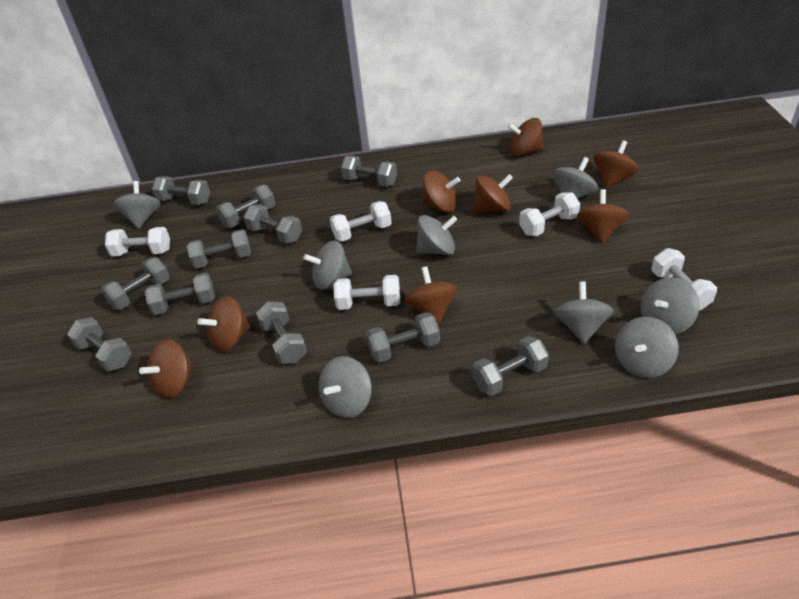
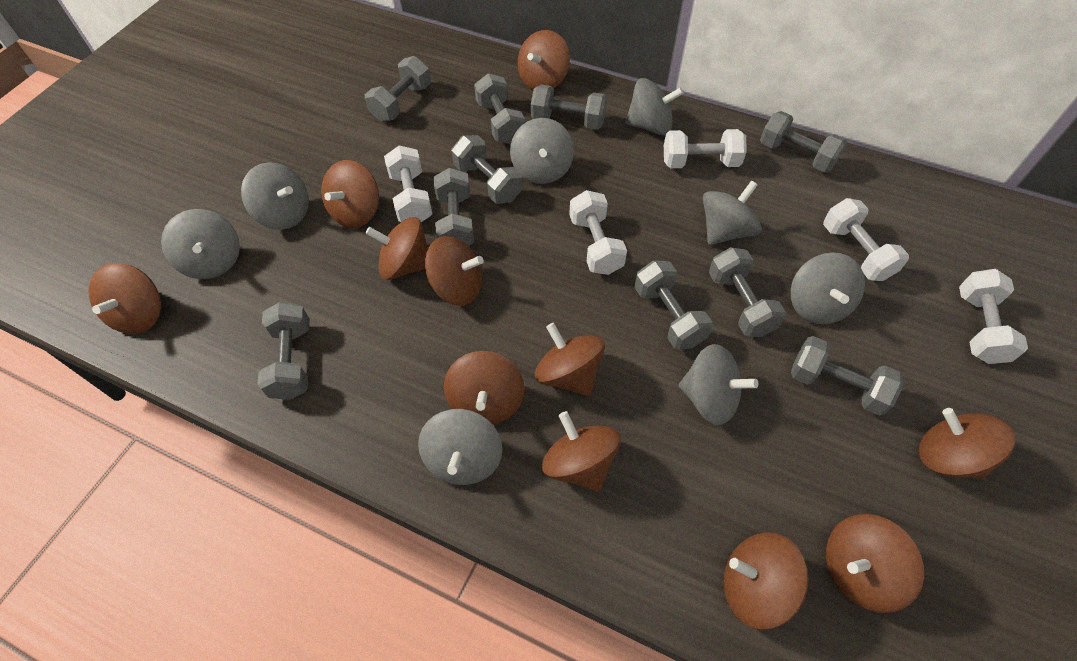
brown spinning top: [139,339,194,398] [198,296,251,352] [404,266,458,325] [422,170,460,212] [474,174,513,212] [507,118,544,156] [577,189,629,243] [594,140,639,188] = 8 -> [89,263,161,334] [321,160,379,228] [366,217,428,280] [425,236,484,306] [444,351,525,424] [518,30,570,90] [535,323,605,396] [542,411,621,492] [724,532,809,629] [826,514,924,613] [919,408,1015,479] = 11
grey dumbbell: [67,317,132,372] [101,257,170,310] [145,272,215,315] [152,176,210,205] [187,229,251,269] [216,185,276,228] [244,204,302,244] [256,302,307,364] [341,156,397,187] [366,312,440,363] [472,336,549,396] = 11 -> [257,302,310,400] [365,56,431,122] [433,168,474,246] [451,135,523,204] [474,73,525,144] [531,85,607,130] [634,261,713,350] [709,247,786,337] [760,111,847,173] [791,336,903,416] = 10

